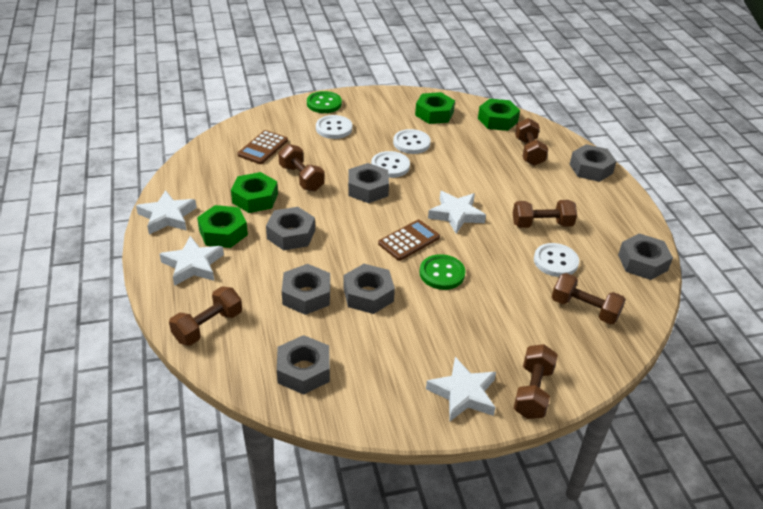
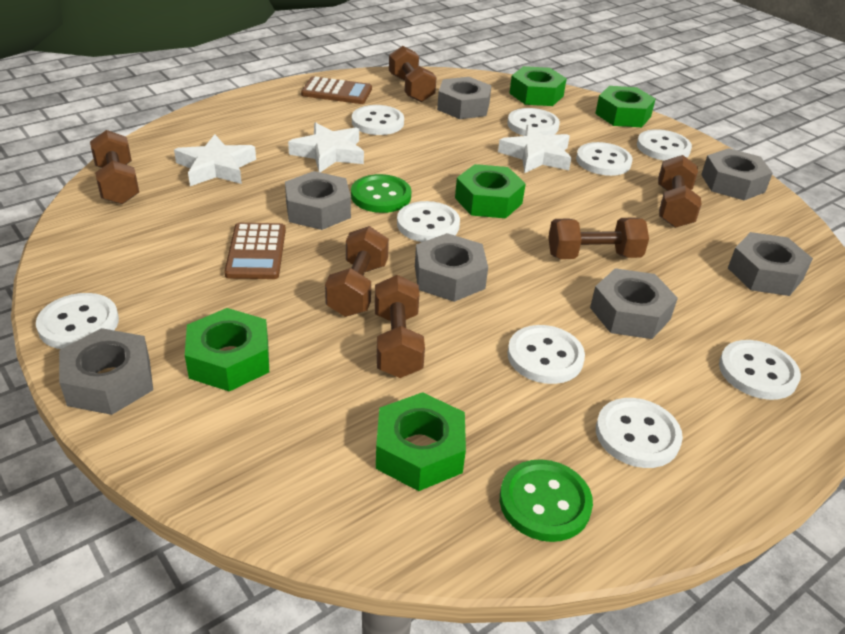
green nut: [197,205,248,248] [231,172,278,213] [415,92,455,124] [478,99,520,131] = 4 -> [185,308,269,392] [376,392,466,491] [455,164,526,218] [509,66,567,106] [595,86,656,127] = 5
white button: [316,115,352,139] [371,151,410,178] [393,129,431,154] [534,243,579,277] = 4 -> [36,293,119,349] [352,105,404,135] [397,201,460,242] [507,108,560,136] [507,325,585,384] [576,142,633,176] [596,398,683,468] [637,129,692,161] [719,340,801,400] = 9
white star: [136,190,197,234] [160,236,224,286] [426,357,496,421] [428,191,486,234] = 4 -> [174,134,256,186] [288,122,364,172] [498,125,571,173] = 3

